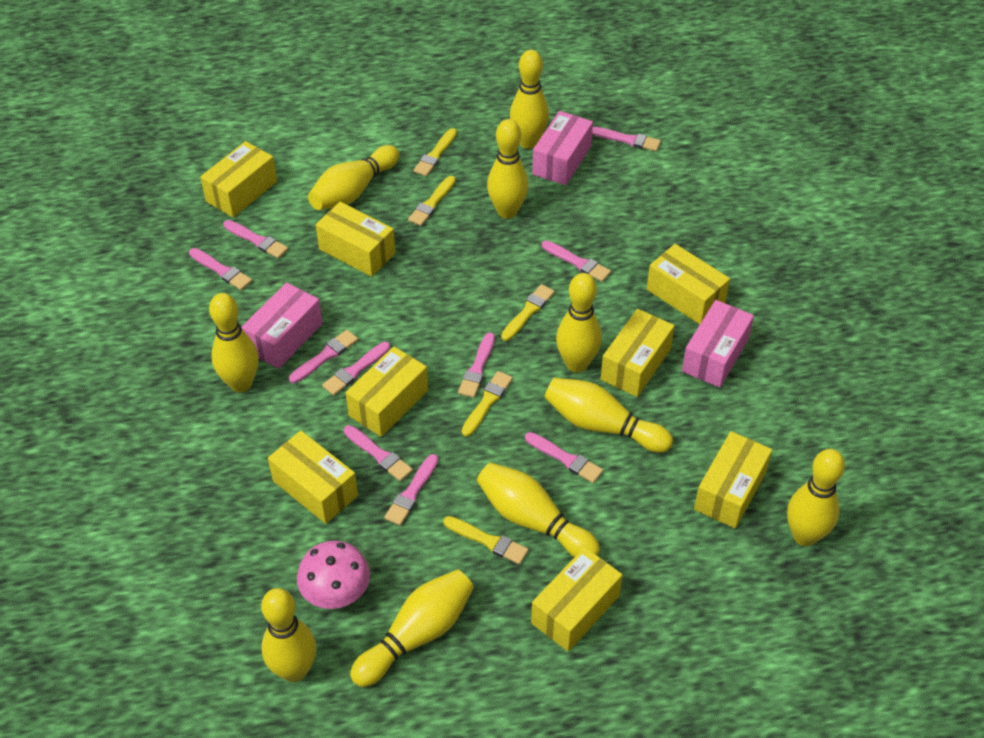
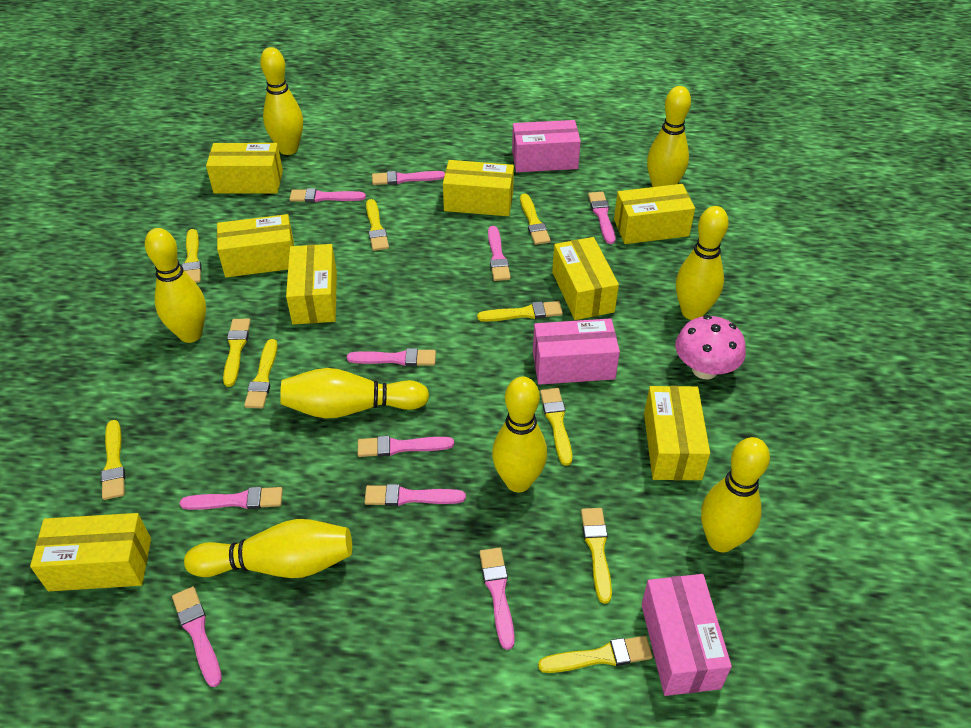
yellow bowling pin: [209,293,259,392] [261,588,316,682] [308,145,399,210] [350,569,474,687] [477,462,600,557] [487,119,529,219] [510,50,549,149] [544,378,673,453] [556,273,602,373] [787,449,845,546] = 10 -> [145,228,206,343] [184,519,352,578] [260,47,303,155] [280,368,429,419] [492,377,547,492] [647,86,691,187] [676,206,729,320] [701,437,770,552] = 8
yellow brush: [408,176,456,226] [413,128,457,176] [443,516,529,565] [462,371,513,437] [501,284,555,341] = 5 -> [101,420,125,500] [182,229,201,283] [223,319,250,387] [244,339,278,408] [366,199,389,251] [477,301,563,322] [520,194,551,245] [538,636,653,673] [540,388,572,466] [581,508,612,604] = 10

